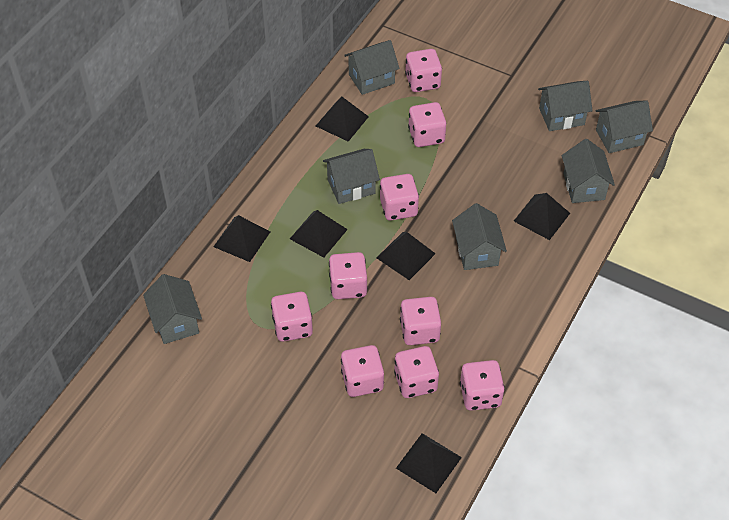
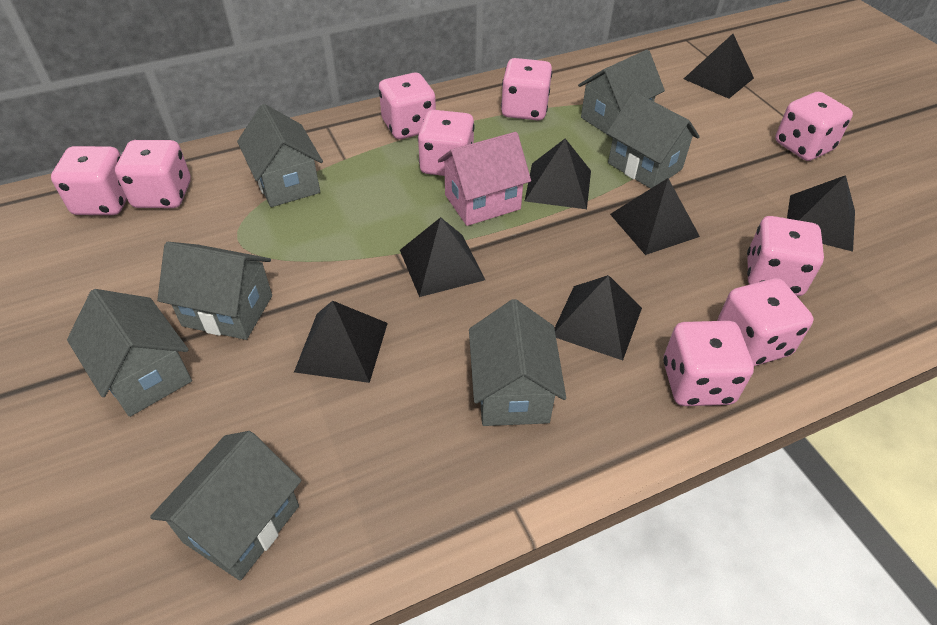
black pyramid: [213,215,270,262] [290,210,348,257] [316,96,369,141] [377,232,436,280] [396,433,462,493] [514,193,570,240] = 6 -> [294,301,388,383] [400,217,485,297] [525,138,591,209] [554,275,642,360] [610,178,700,255] [684,34,754,99] [787,175,855,252] = 7
pink house: none = 0 -> [438,132,531,226] = 1

